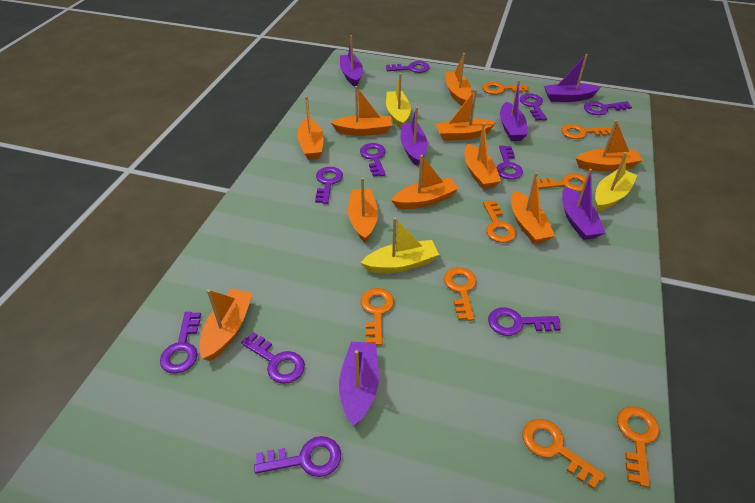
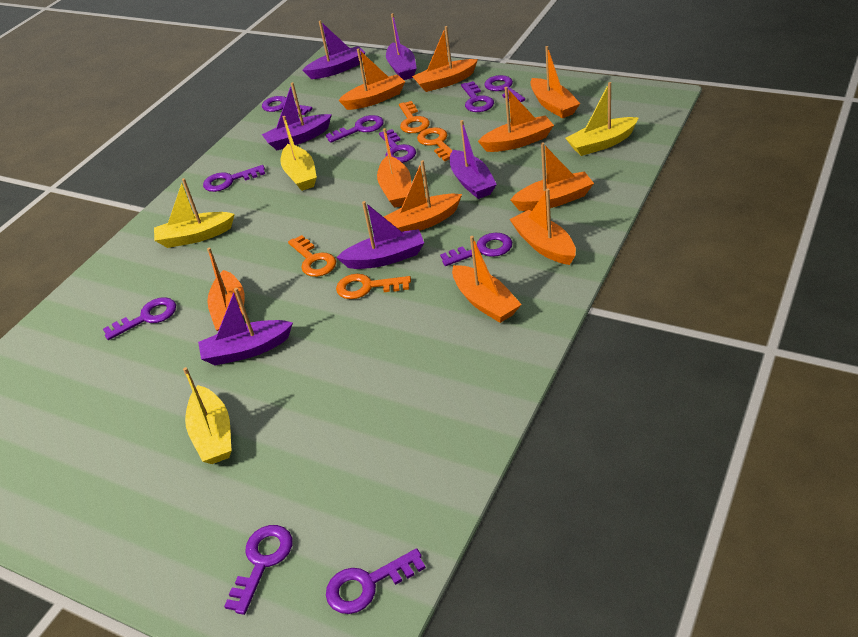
orange key: [361,288,394,345] [444,267,477,321] [482,82,529,94] [483,201,516,243] [523,419,605,489] [538,173,586,192] [561,124,612,139] [617,407,659,487] = 8 -> [288,235,336,277] [336,274,411,299] [399,101,430,133] [417,127,453,161] = 4
yellow boat: [361,218,439,273] [386,73,411,128] [595,152,638,212] = 3 -> [154,178,235,248] [183,367,232,464] [281,116,317,191] [565,82,639,156] = 4

